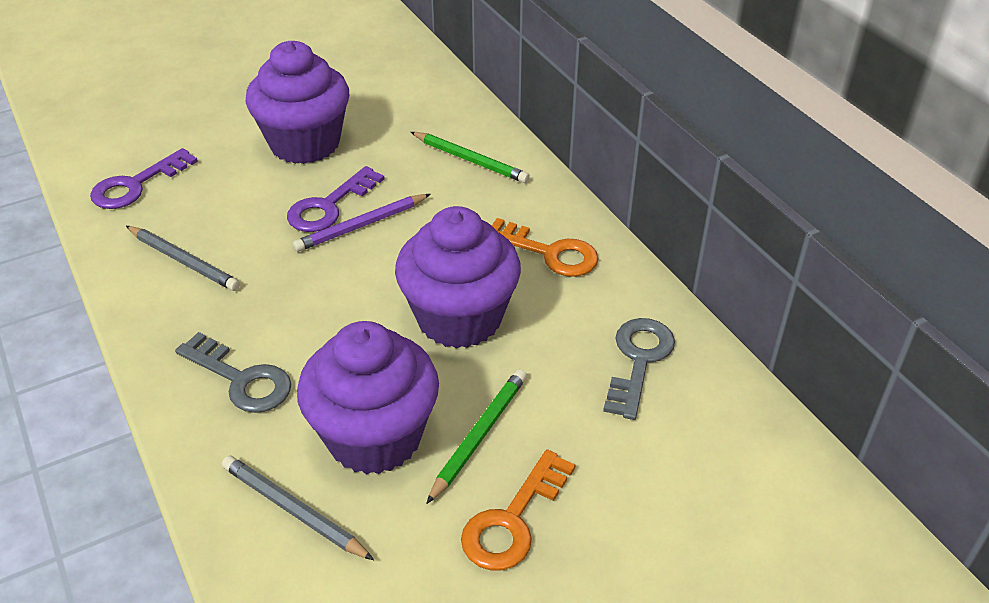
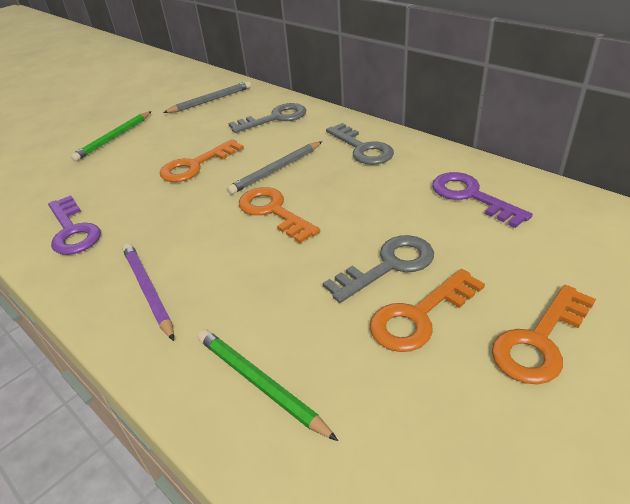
grey key: [175,332,291,413] [603,318,675,420] = 2 -> [228,103,306,133] [323,235,434,303] [326,123,394,165] = 3
orange key: [461,449,576,570] [492,218,598,277] = 2 -> [160,139,244,182] [239,187,320,243] [370,269,485,352] [492,285,596,384] = 4
purple cupcake: [246,41,349,164] [297,321,439,475] [395,206,521,348] = 3 -> none = 0

